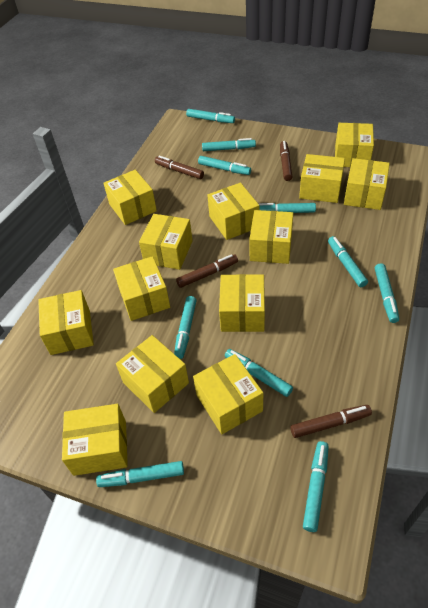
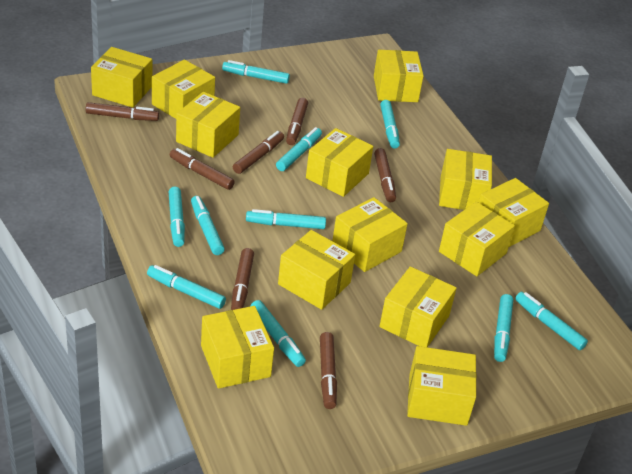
brown marker: [155,156,204,179] [176,254,238,288] [280,141,293,181] [290,405,372,438] = 4 -> [85,102,159,121] [170,148,235,190] [231,248,254,310] [233,131,284,174] [286,98,308,145] [320,332,337,409] [374,148,396,202] = 7

